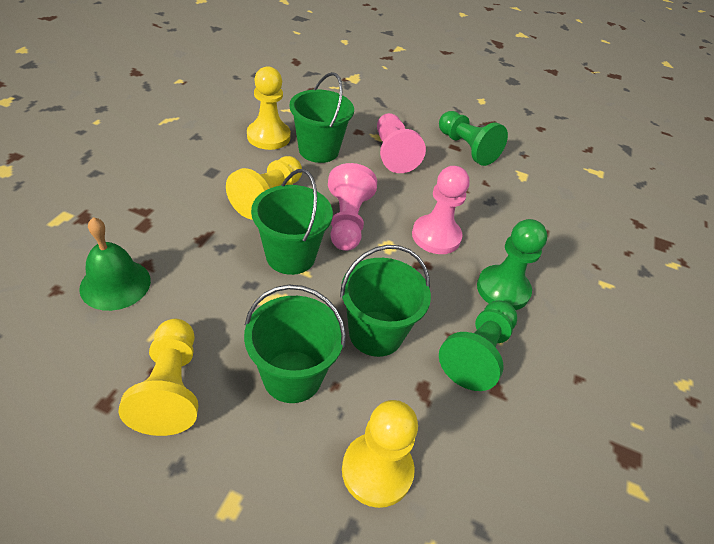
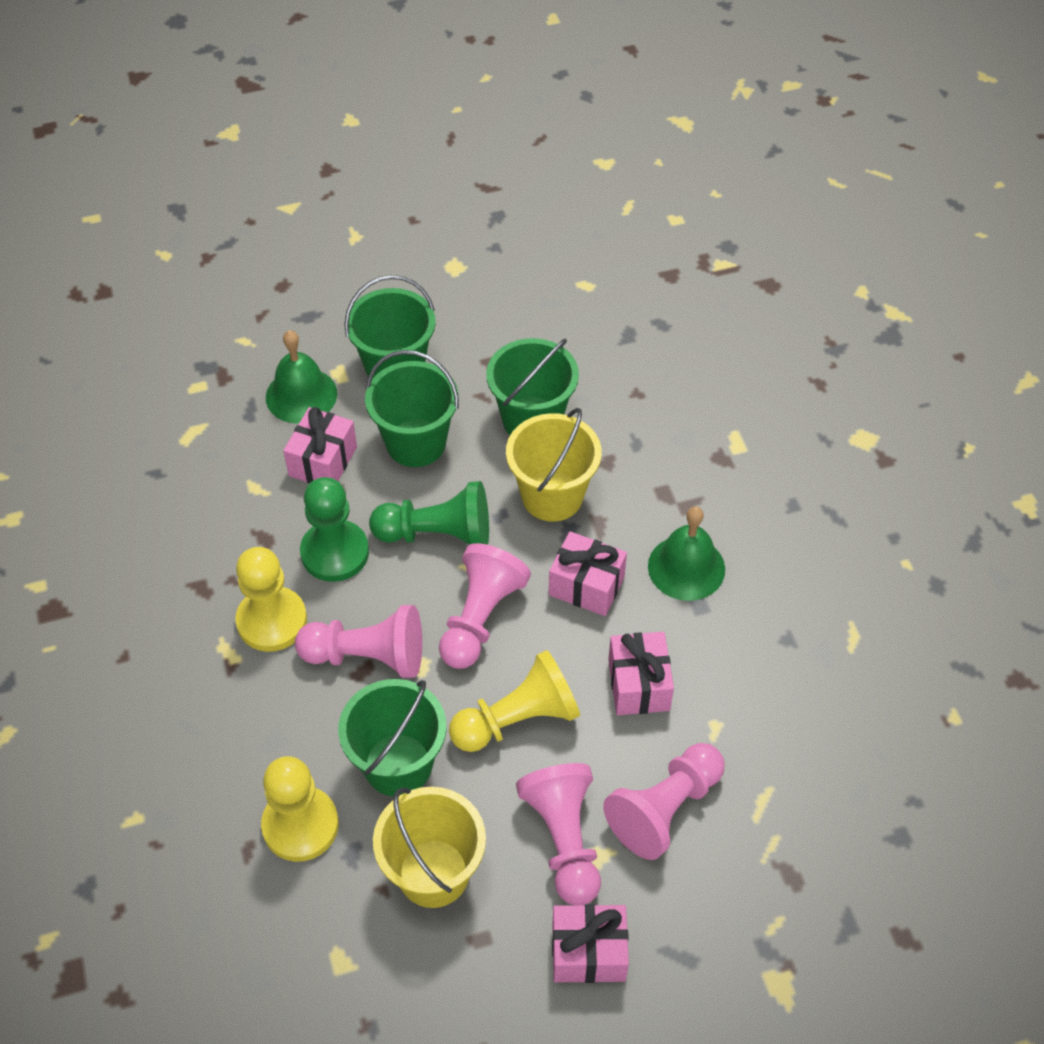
green bell: [79,217,151,311] = 1 -> [266,330,337,424] [648,506,725,601] = 2
green pawn: [439,111,508,166] [439,300,517,391] [477,219,548,310] = 3 -> [300,477,369,582] [369,481,489,545] = 2
pink gift: none = 0 -> [283,407,357,484] [549,531,627,616] [552,904,629,983] [608,632,674,715] = 4
pink pawn: [328,163,377,251] [377,113,426,173] [412,166,470,254] = 3 -> [295,605,422,678] [439,543,531,669] [516,763,601,905] [603,743,725,860] = 4
yellow bucket: none = 0 -> [373,787,486,908] [506,408,602,522] = 2
yellow pawn: [118,319,198,436] [226,156,302,220] [247,66,291,150] [342,400,418,508] = 4 -> [235,547,307,652] [261,756,339,862] [449,650,580,752] = 3

